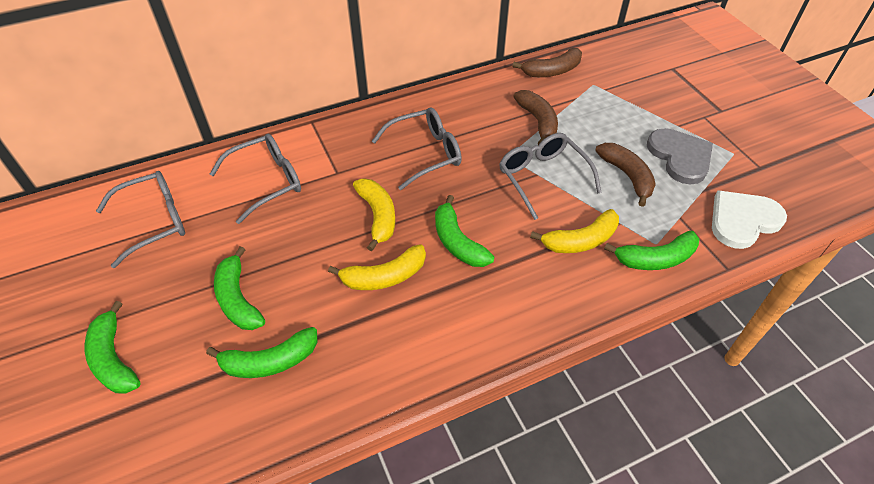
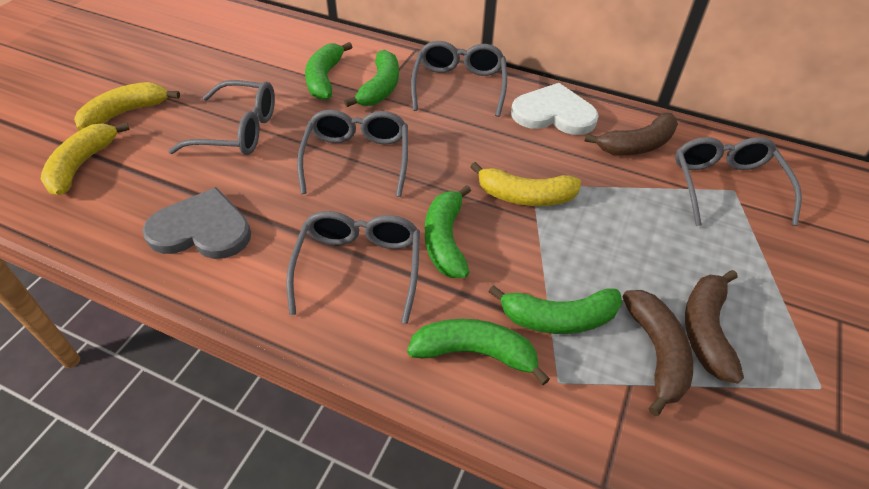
grey glasses: [96,171,185,268] [210,134,301,224] [372,107,462,190] [499,133,602,220] = 4 -> [168,80,275,155] [286,211,420,324] [297,110,408,197] [411,41,507,117] [675,137,802,226] = 5

